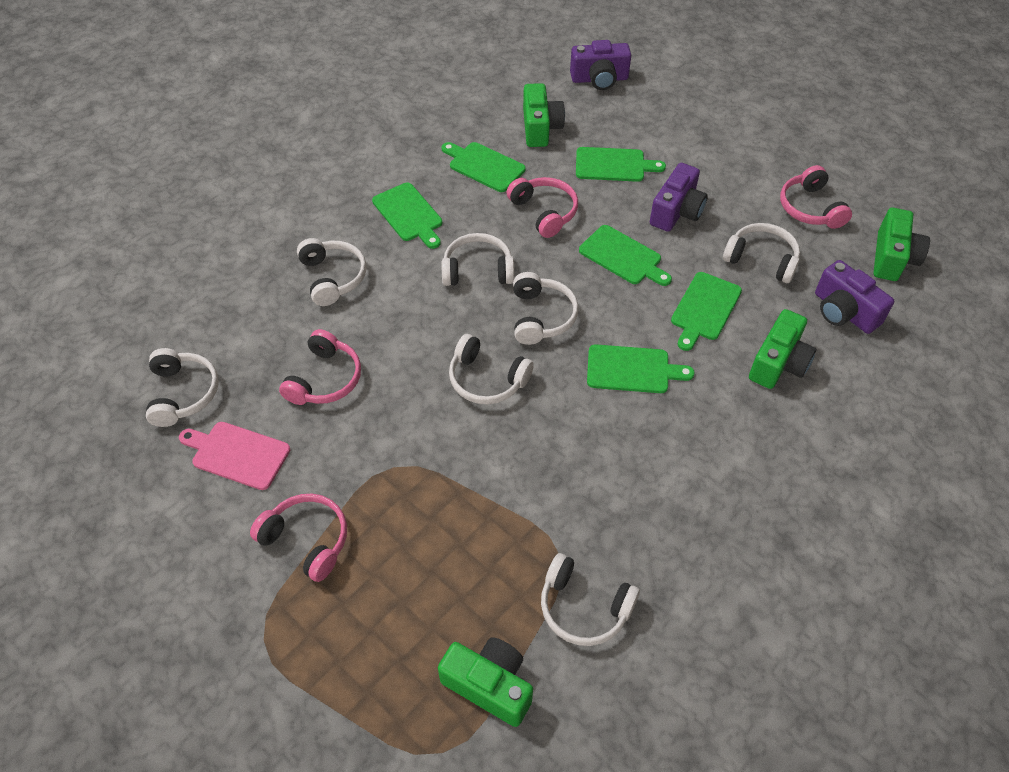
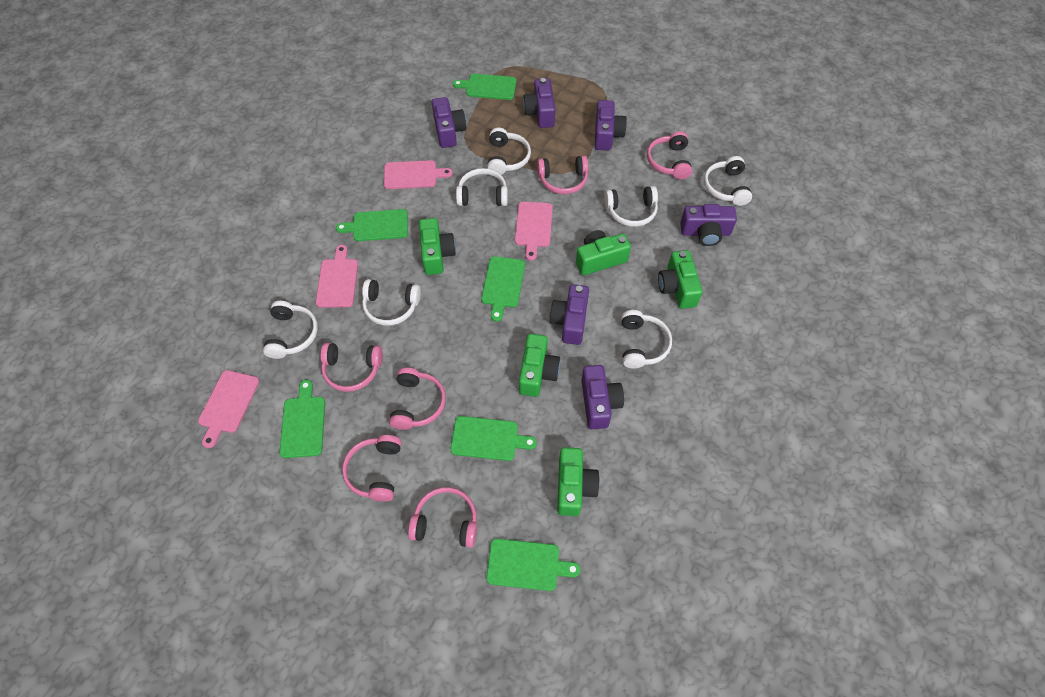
green camera: [438,637,533,727] [523,83,565,147] [749,309,816,389] [874,207,930,281] = 4 -> [419,218,456,275] [519,334,560,397] [557,447,600,516] [576,230,631,275] [658,250,702,309] = 5
pink cutting board: [179,422,290,490] = 1 -> [198,370,259,448] [316,245,358,308] [384,160,453,189] [515,202,553,261] = 4
pink headphones: [250,493,347,582] [279,329,361,405] [506,177,578,238] [780,165,852,229] = 4 -> [321,343,383,392] [342,435,401,502] [389,368,446,430] [408,487,477,548] [537,155,588,194] [647,131,692,180] = 6
purple camera: [570,40,631,90] [650,163,708,232] [815,260,894,334] = 3 -> [432,97,466,148] [523,78,555,128] [550,284,589,345] [581,365,624,429] [595,100,627,151] [680,204,737,246] = 6

